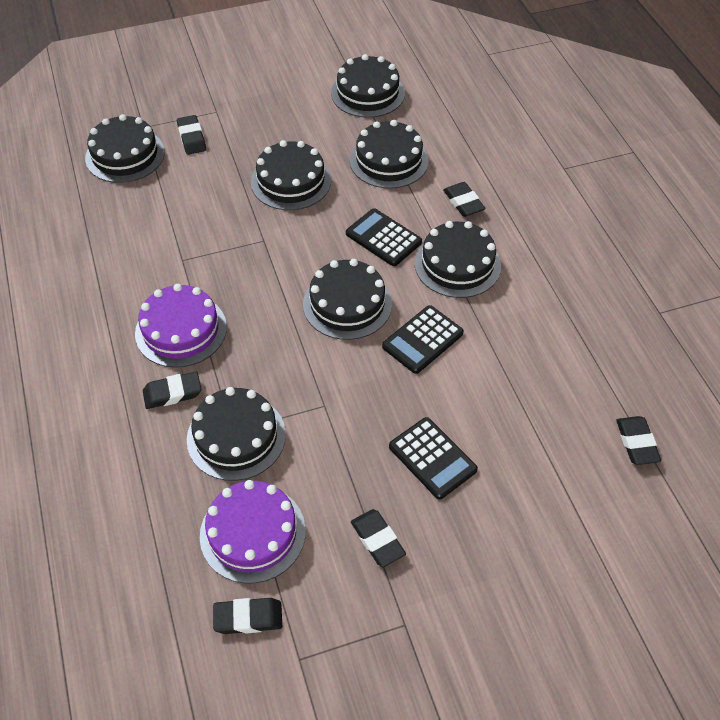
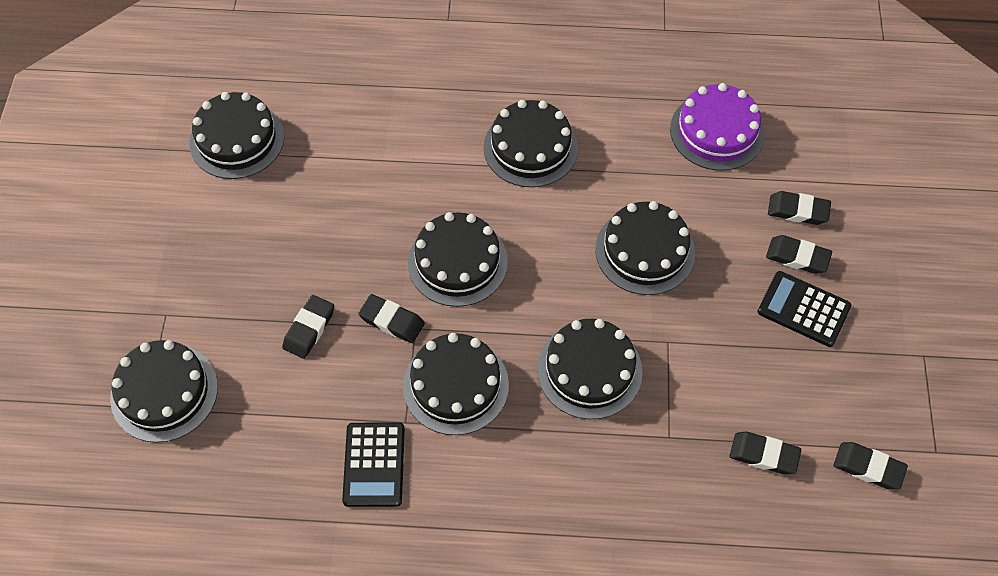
black calculator: [346,209,422,266] [382,305,464,374] [389,417,478,499] = 3 -> [342,422,405,507] [758,271,851,347] = 2
purple cake: [135,284,227,368] [200,480,306,584] = 2 -> [670,83,764,171] = 1

